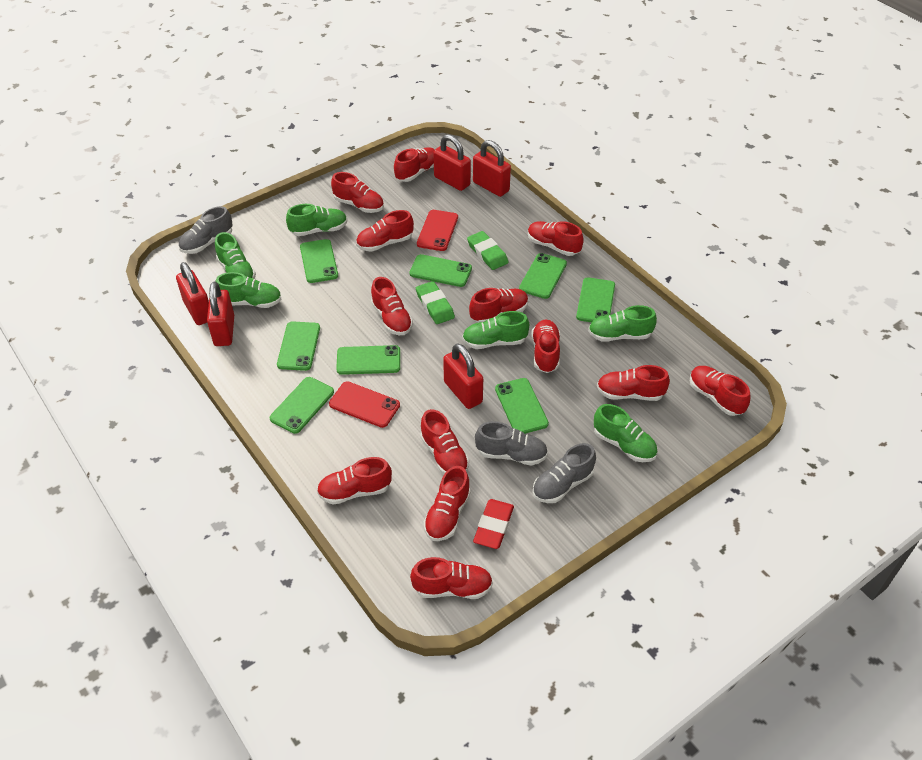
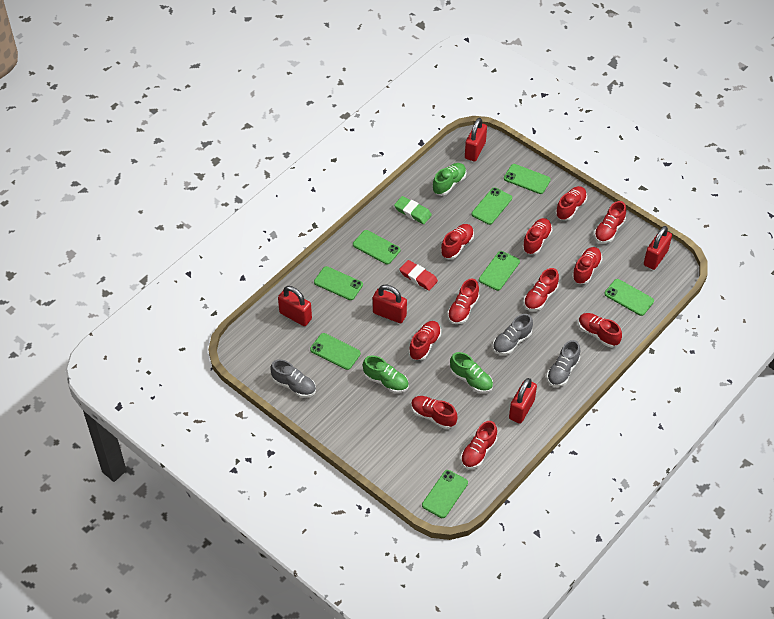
green eraser: [416,281,455,324] [467,231,509,270] = 2 -> [394,196,432,224] = 1
green shoe: [215,232,256,279] [215,272,282,308] [286,204,347,236] [462,311,529,349] [588,305,657,342] [594,404,658,462] = 6 -> [363,355,409,393] [433,163,466,195] [450,352,493,393] = 3
red phone: [329,381,400,428] [417,210,458,251] = 2 -> none = 0
red shoe: [317,457,392,505] [331,172,384,213] [356,210,414,252] [371,277,413,335] [394,147,435,182] [410,557,493,599] [420,409,469,474] [423,466,471,541] [469,288,529,323] [528,221,584,256] [531,320,560,373] [597,365,670,401] [690,366,750,416] = 13 -> [409,321,441,360] [411,396,458,429] [441,224,474,259] [448,278,479,324] [461,421,497,469] [522,218,552,254] [524,268,559,311] [555,186,587,220] [572,247,602,284] [579,313,622,347] [594,201,626,243] = 11

